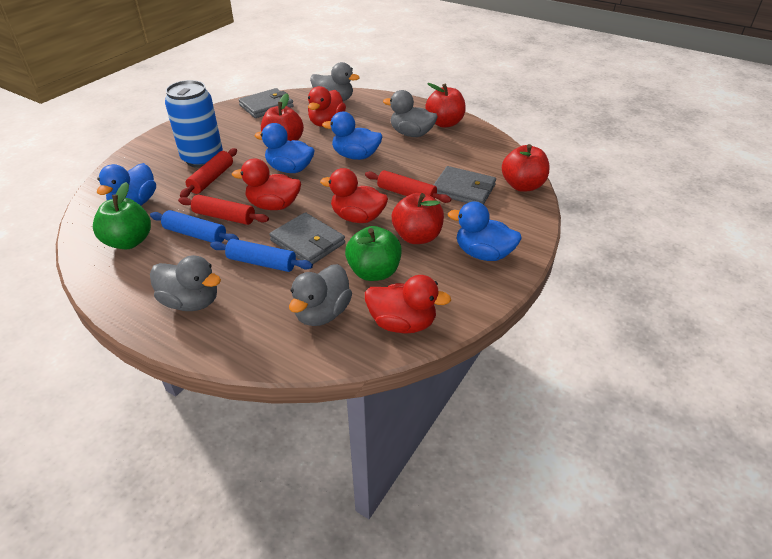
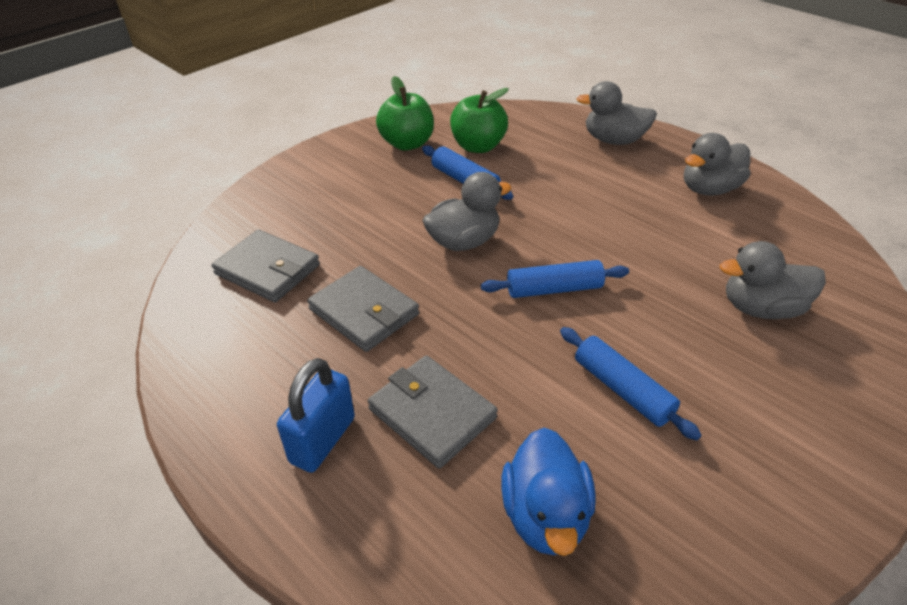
blue can: [165,80,223,168] = 1 -> none = 0
blue duck: [97,163,156,206] [255,123,315,173] [322,112,382,160] [448,202,522,261] = 4 -> [502,428,596,556] = 1
blue padlock: none = 0 -> [277,358,355,473] = 1
blue rolling pin: [150,210,239,243] [210,239,313,272] = 2 -> [422,145,513,200] [481,260,629,298] [560,327,702,440] = 3
red apple: [261,93,304,141] [392,193,444,244] [425,83,466,128] [502,144,549,192] = 4 -> none = 0
red duck: [232,158,301,210] [308,86,346,127] [320,168,388,223] [365,275,451,334] = 4 -> none = 0
red rolling pin: [178,195,269,225] [180,148,237,197] [365,170,451,203] = 3 -> none = 0

